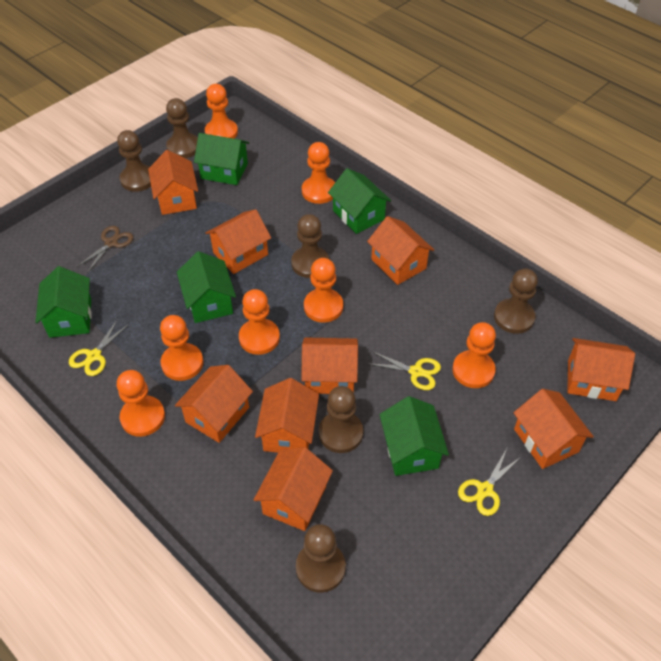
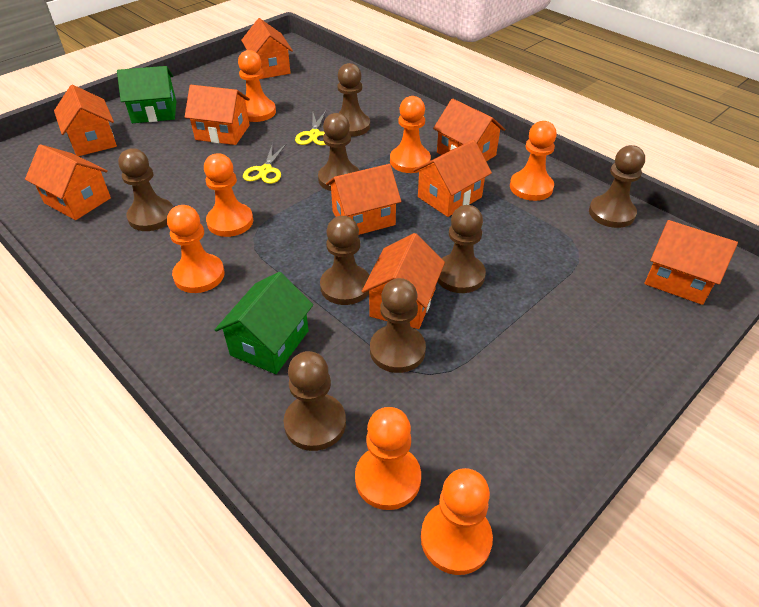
brown pawn: [117,130,151,192] [166,98,198,158] [291,214,329,278] [296,524,346,593] [319,386,363,453] [494,269,538,334] = 6 -> [118,149,173,231] [284,351,346,451] [318,113,360,191] [320,216,369,305] [337,63,370,137] [370,278,426,373] [437,205,486,293] [589,145,645,228] = 8
brown scissors: [77,226,133,273] = 1 -> none = 0
green house: [35,266,92,338] [177,251,236,323] [194,133,249,185] [328,168,391,234] [379,396,449,476] = 5 -> [117,66,177,123] [215,272,313,374] = 2
yellow scissors: [69,319,129,376] [367,351,441,390] [458,449,522,516] = 3 -> [243,143,287,184] [295,111,326,145] = 2

